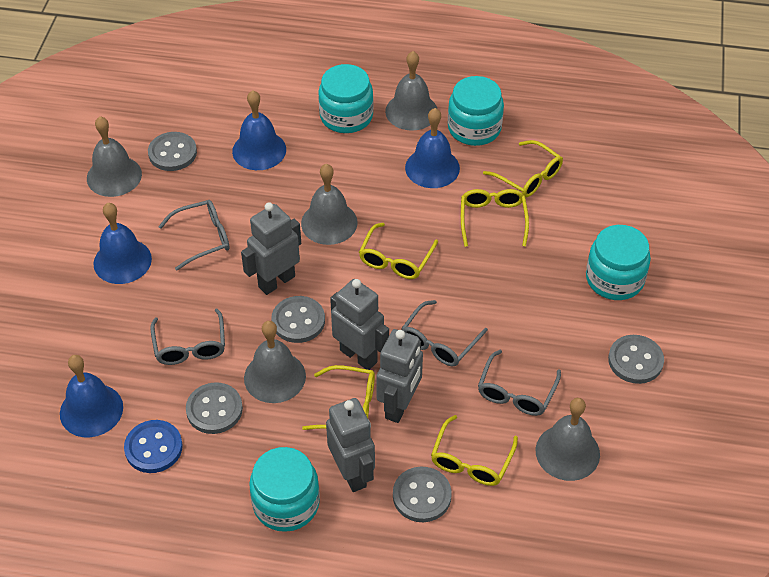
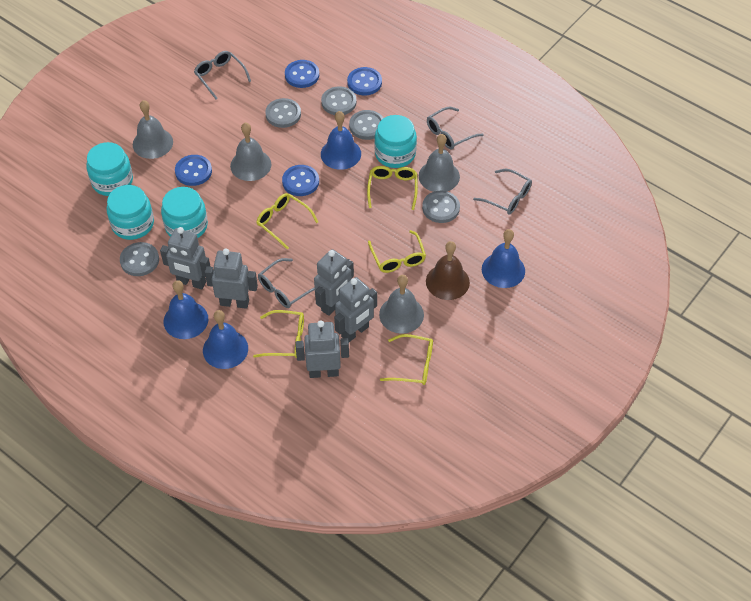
blue button: [124,420,183,473] = 1 -> [175,155,212,186] [282,165,319,196] [285,60,319,88] [347,67,382,95] = 4
brown bell: none = 0 -> [426,241,470,300] = 1
grey bell: [87,116,142,197] [244,321,306,403] [301,164,358,245] [385,51,437,131] [535,398,600,481] = 5 -> [133,100,173,159] [230,122,271,181] [379,275,424,334] [419,134,460,192] = 4
grey robot: [241,202,301,295] [326,398,375,492] [330,279,389,370] [376,329,423,423] = 4 -> [160,227,211,289] [205,248,258,309] [295,320,349,378] [314,249,354,316] [334,277,377,342] = 5

